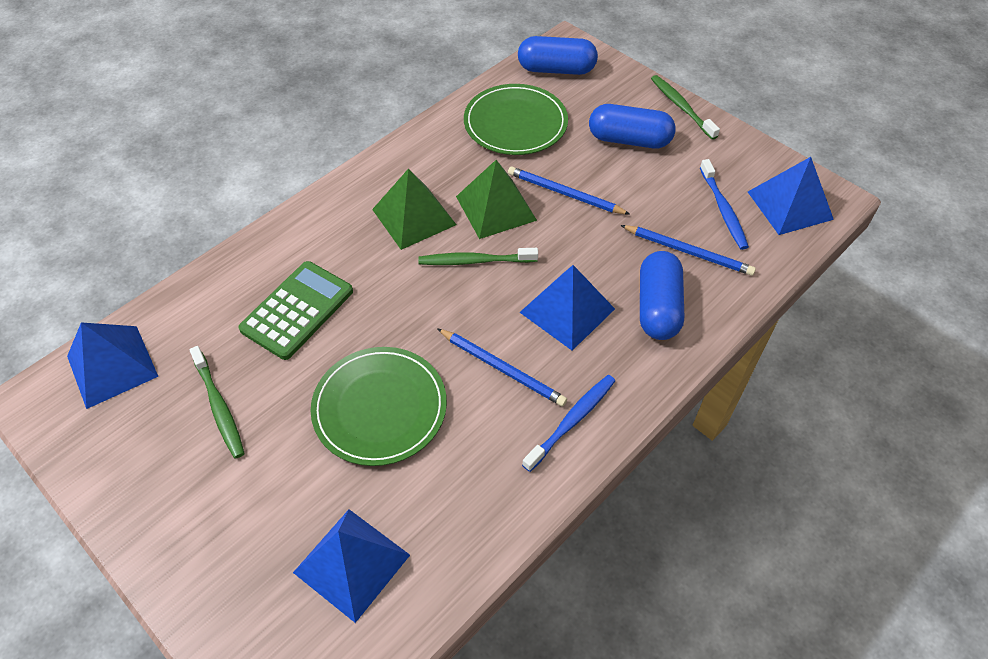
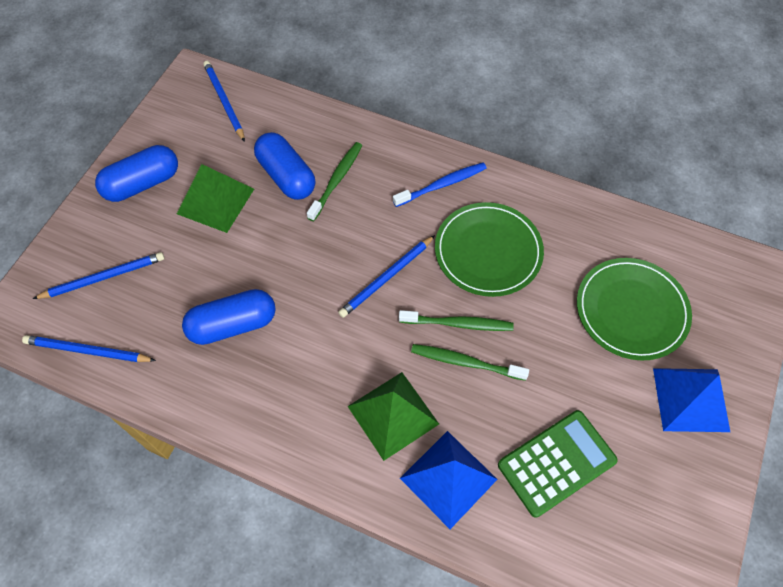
blue pencil: [437,328,567,406] [508,166,630,215] [620,225,756,276] = 3 -> [22,335,156,362] [33,252,165,299] [203,61,245,142] [338,235,435,318] = 4
blue pyramid: [67,322,159,409] [293,509,410,623] [520,265,615,351] [748,157,834,235] = 4 -> [400,431,498,529] [653,368,730,432] = 2
blue toothbrush: [522,375,615,472] [700,159,749,250] = 2 -> [393,163,486,207] = 1

